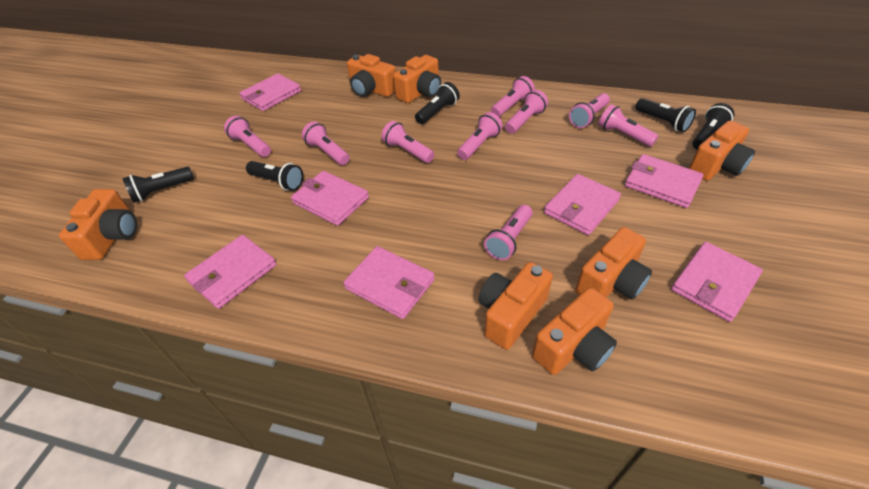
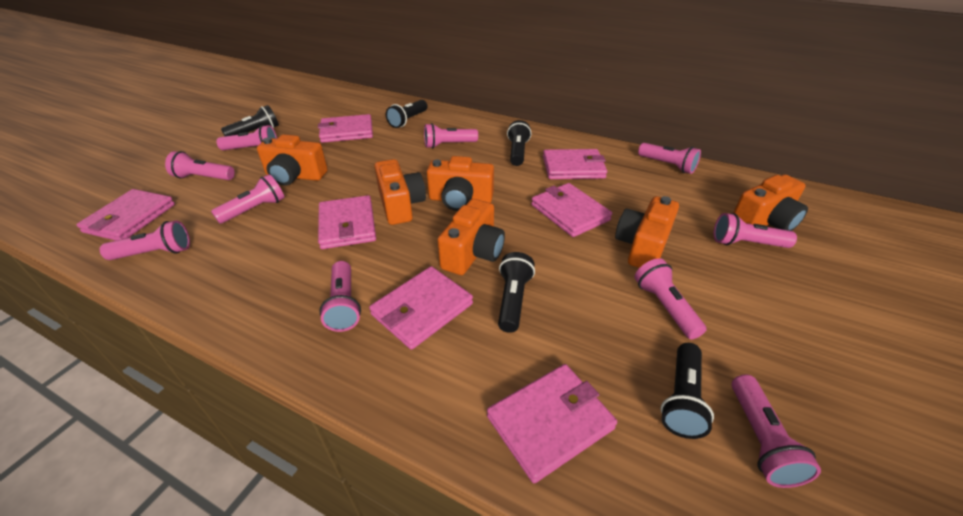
orange camera: [59,189,137,260] [347,54,396,97] [393,55,441,103] [478,262,553,350] [532,287,617,375] [575,227,652,300] [689,121,755,181] = 7 -> [257,134,328,185] [374,159,426,225] [427,156,494,211] [438,199,505,275] [615,196,679,268] [733,174,808,231] = 6
pink flashlight: [224,116,271,157] [302,121,350,165] [381,121,435,163] [457,112,503,160] [484,205,533,260] [491,76,535,117] [505,90,548,134] [569,93,610,128] [599,104,658,147] = 9 -> [100,220,190,260] [165,151,235,180] [211,174,284,224] [216,125,277,150] [319,261,361,332] [424,123,478,149] [635,258,707,339] [638,143,701,174] [714,213,797,248] [731,374,821,488] = 10

